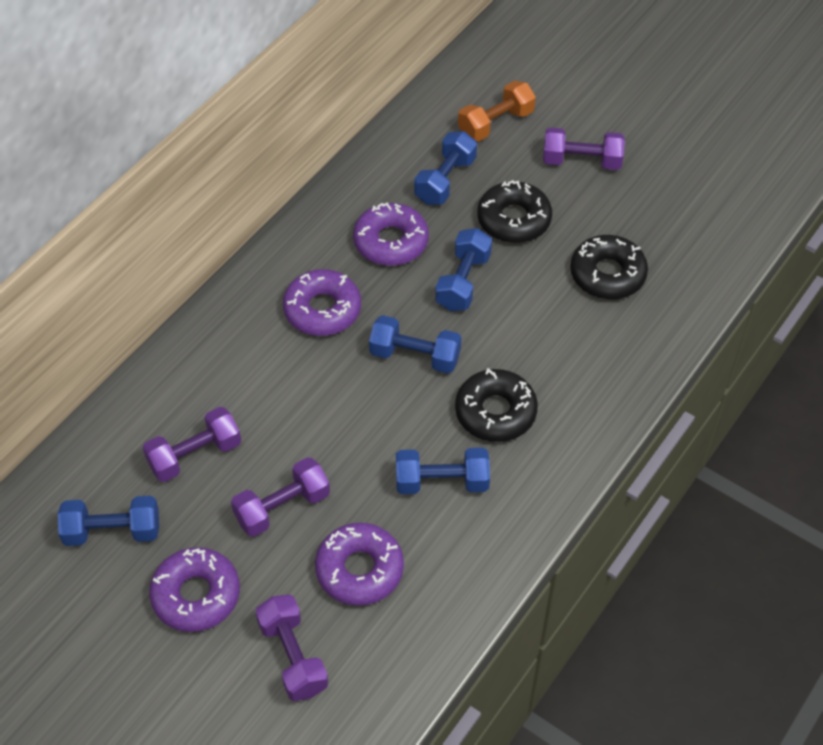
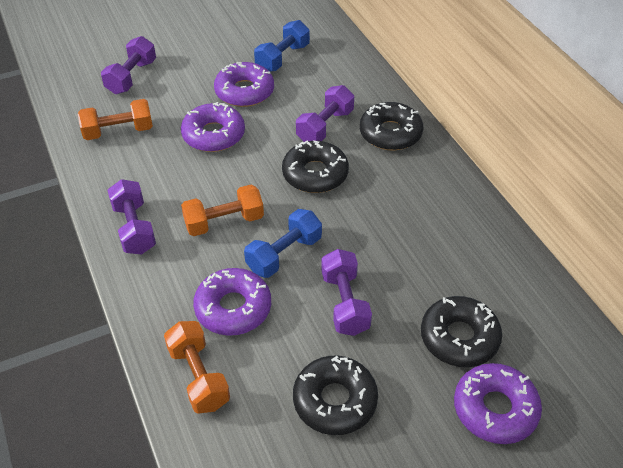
black donut: [455,368,538,442] [477,180,552,243] [570,235,648,299] = 3 -> [282,140,349,193] [293,356,378,435] [360,102,423,151] [421,296,502,367] = 4
blue dumbbell: [57,496,159,546] [369,315,461,373] [396,448,490,494] [414,131,477,205] [435,228,492,311] = 5 -> [244,209,322,278] [254,20,310,72] = 2
orange dumbbell: [458,81,536,142] = 1 -> [78,99,153,140] [164,321,230,414] [181,185,264,236] = 3

